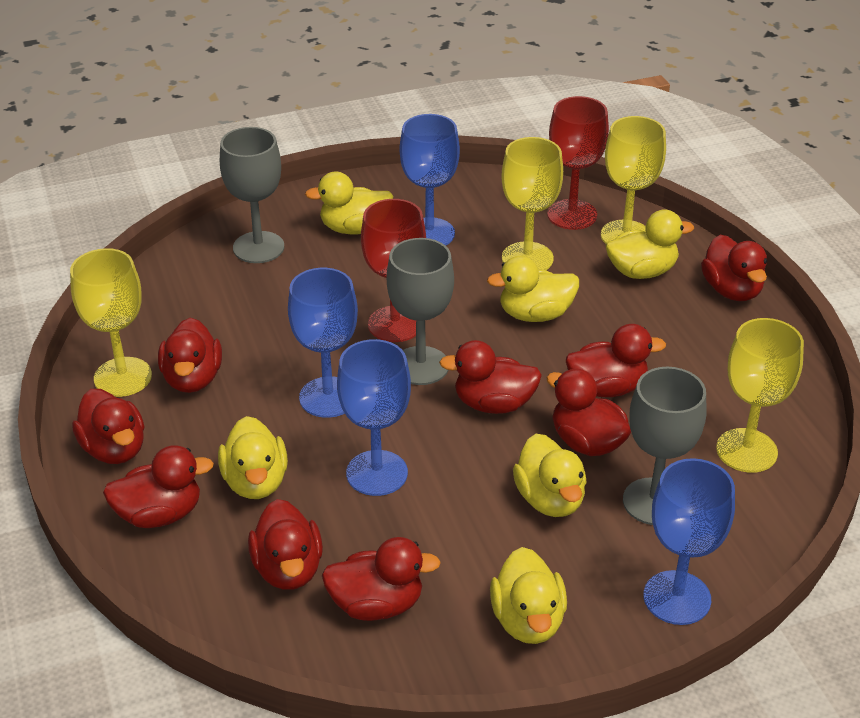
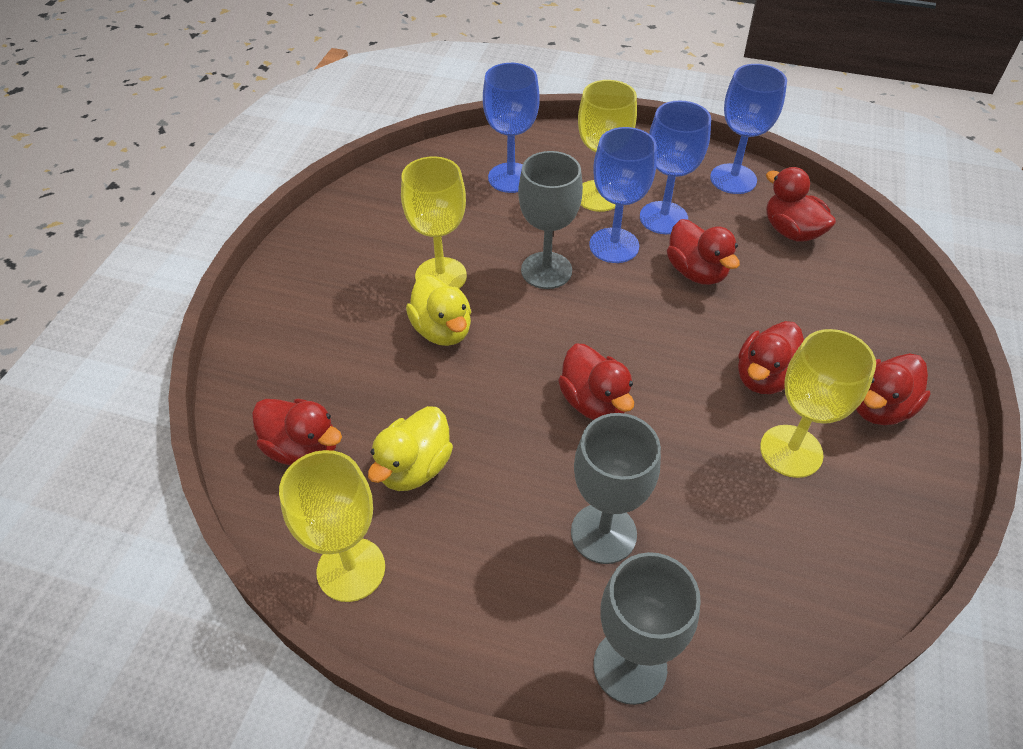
red duck: [72,389,144,464] [103,445,214,528] [158,318,222,393] [248,499,323,590] [322,537,441,621] [439,340,542,414] [547,369,631,456] [566,324,666,397] [701,235,767,301] = 9 -> [252,399,342,465] [558,344,634,420] [667,219,740,285] [738,321,804,394] [766,167,836,242] [856,353,931,425] = 6
red goblet: [361,199,426,342] [547,96,609,230] = 2 -> none = 0
yellow duck: [218,416,288,499] [305,172,393,235] [487,256,579,322] [490,547,567,644] [513,434,587,517] [605,209,694,279] = 6 -> [368,406,453,491] [406,275,471,346] = 2

